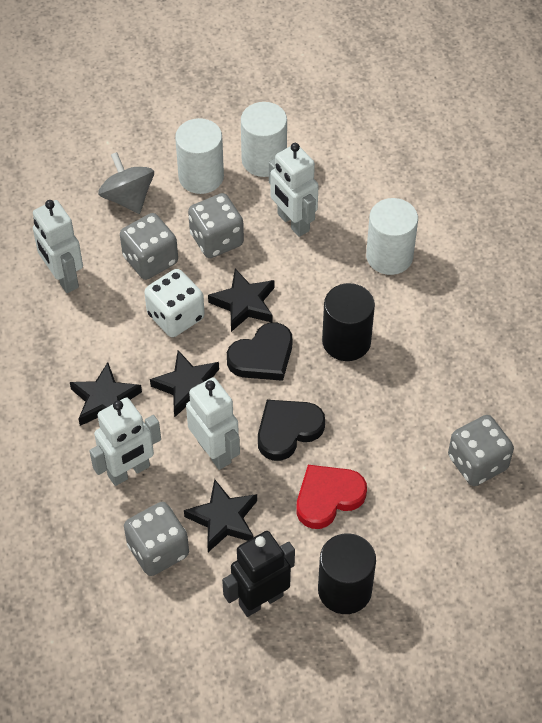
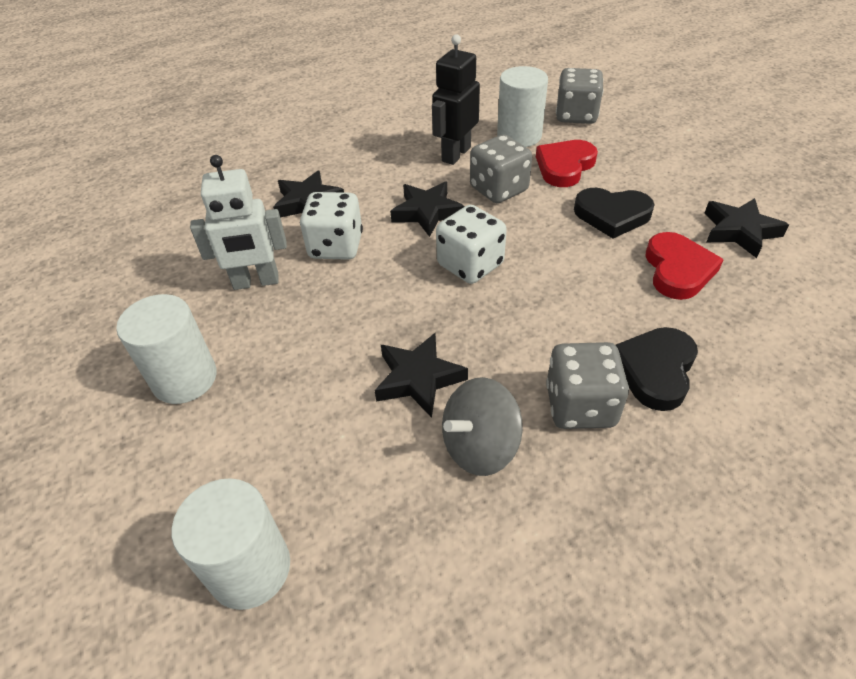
black cylinder: [318,533,376,614] [322,283,375,361] = 2 -> none = 0
grey dice: [120,213,178,280] [124,502,189,576] [188,193,244,258] [448,415,514,486] = 4 -> [470,134,532,203] [546,342,629,429] [556,68,604,124] = 3
red heart: [297,465,367,529] = 1 -> [536,140,598,187] [645,232,724,300] = 2
white dice: [144,269,205,337] = 1 -> [300,192,363,260] [436,205,507,284] = 2
white robot: [33,200,83,293] [90,398,161,486] [186,377,240,470] [269,143,319,237] = 4 -> [190,155,287,290] = 1

